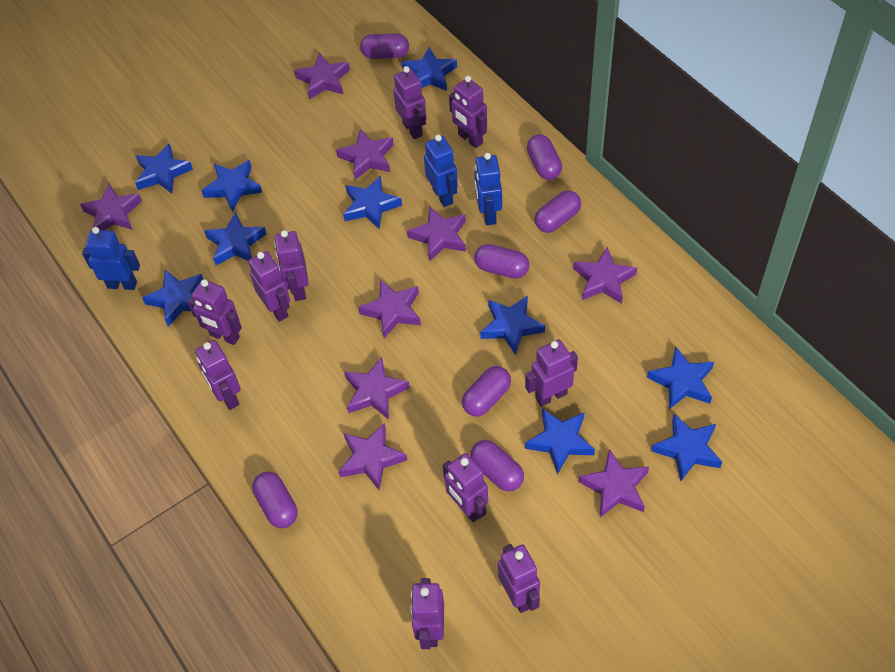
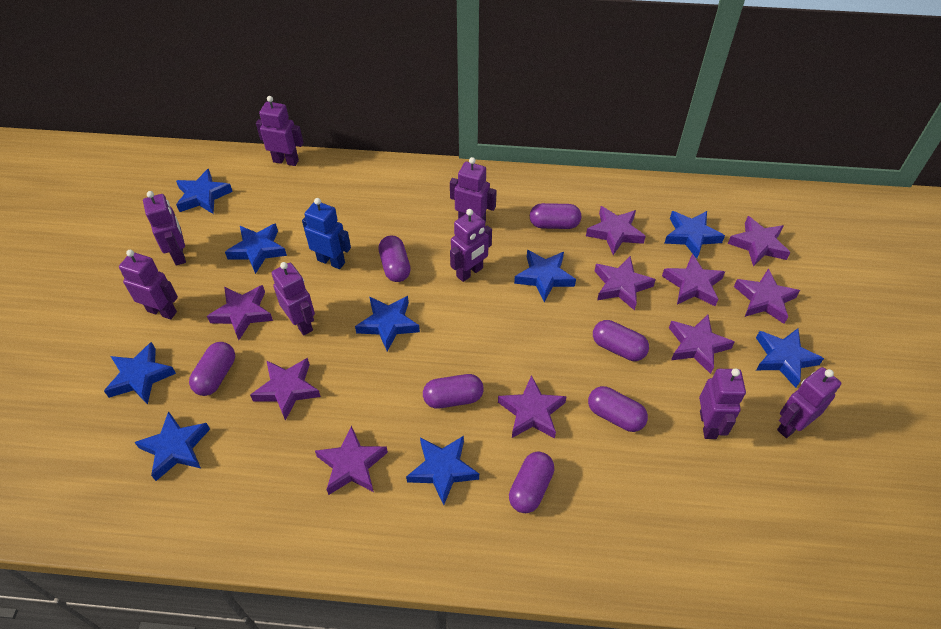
blue robot: [82,227,140,290] [424,134,458,207] [474,153,502,225] = 3 -> [302,198,351,269] = 1
blue star: [135,143,193,194] [142,270,204,327] [201,160,262,212] [204,212,266,265] [343,176,402,229] [402,47,457,91] [480,296,545,355] [525,408,595,475] [647,346,714,409] [651,414,722,481] = 10 -> [104,342,176,405] [134,411,210,481] [176,169,233,214] [225,223,287,274] [355,296,420,351] [406,436,479,505] [514,250,576,302] [664,211,725,259] [756,328,824,388] = 9
purple robot: [188,279,242,345] [195,340,241,410] [248,251,290,322] [274,230,308,301] [393,66,427,139] [410,578,444,649] [443,453,488,522] [449,76,487,148] [498,544,540,613] [525,340,578,407] = 10 -> [119,250,178,319] [143,191,186,266] [256,96,303,166] [272,262,315,335] [450,157,497,223] [450,209,492,282] [699,368,746,439] [777,367,841,438] = 8
purple star: [80,184,142,230] [294,53,350,99] [336,129,394,180] [339,423,407,490] [344,357,410,420] [358,279,421,338] [407,207,466,262] [573,247,637,304] [579,449,649,518] = 9 -> [207,285,273,340] [250,358,321,421] [315,425,388,495] [498,375,567,438] [586,206,646,255] [595,256,656,311] [662,254,725,306] [669,315,735,374] [728,216,791,267] [734,268,800,324] = 10

